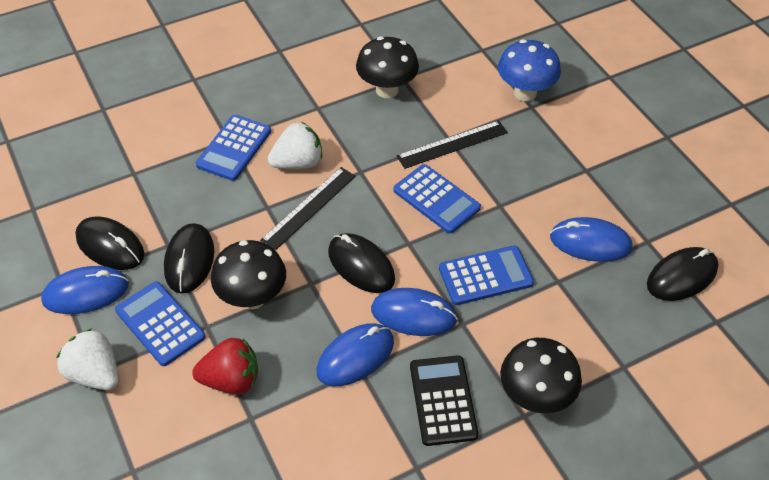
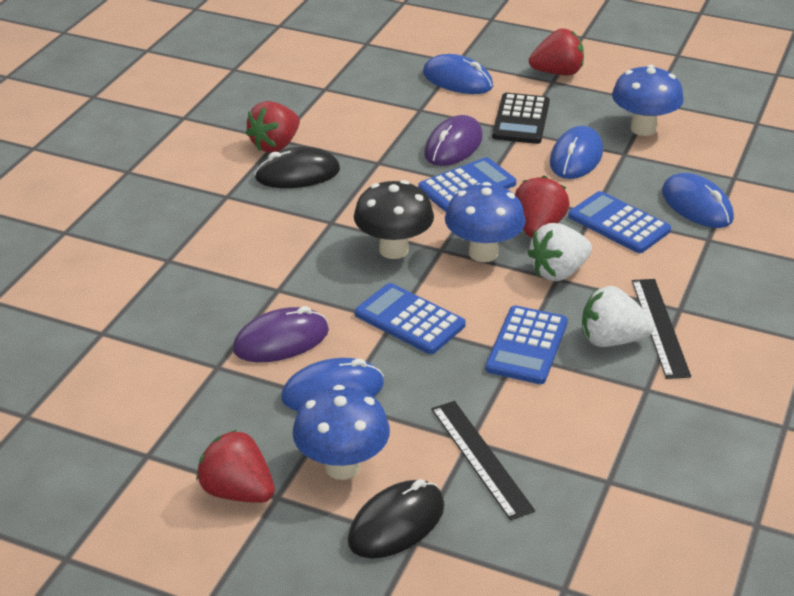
black mouse: [75,217,144,270] [164,223,214,294] [328,233,395,293] [647,247,719,301] = 4 -> [254,147,340,188] [348,479,445,559] = 2
black mushroom: [211,240,286,310] [356,36,419,98] [500,338,582,413] = 3 -> [354,180,434,259] = 1
blue mushroom: [498,39,561,101] = 1 -> [292,385,390,480] [445,182,526,262] [612,65,684,136] = 3
purple mouse: none = 0 -> [233,306,329,362] [424,115,483,166] = 2
red strawberry: [192,338,258,394] = 1 -> [196,430,275,503] [246,101,300,153] [515,176,570,238] [529,28,584,76] = 4

